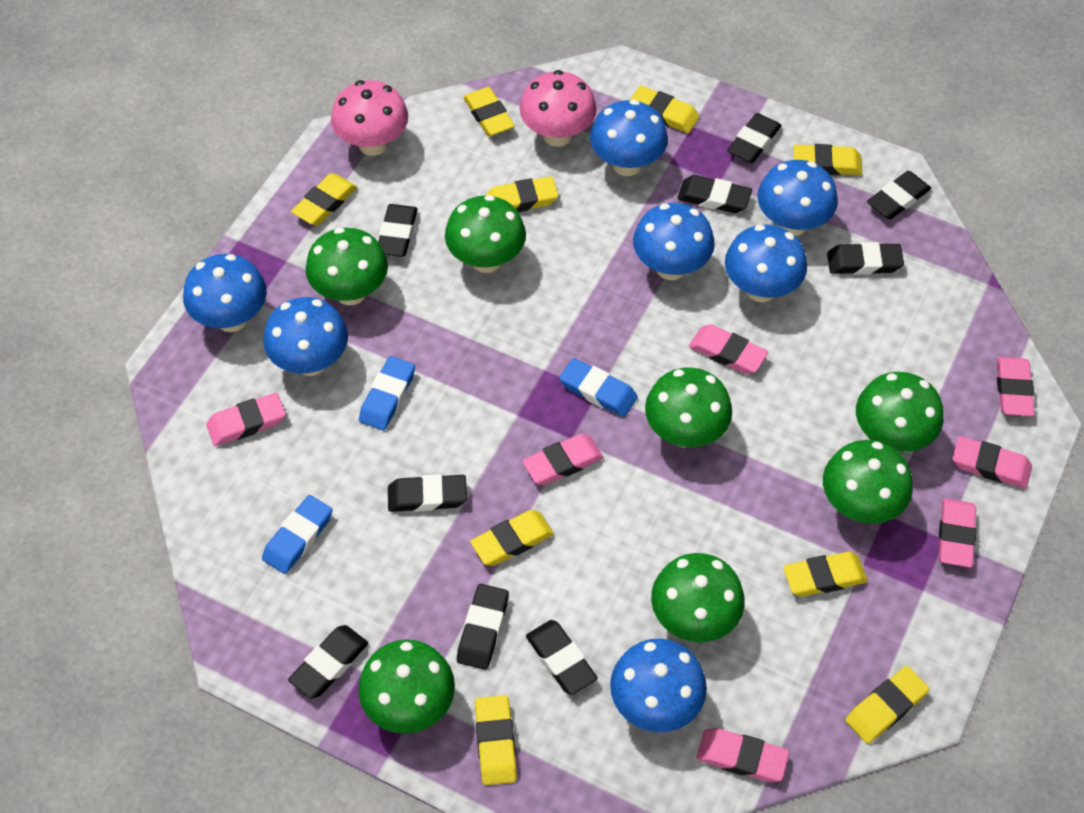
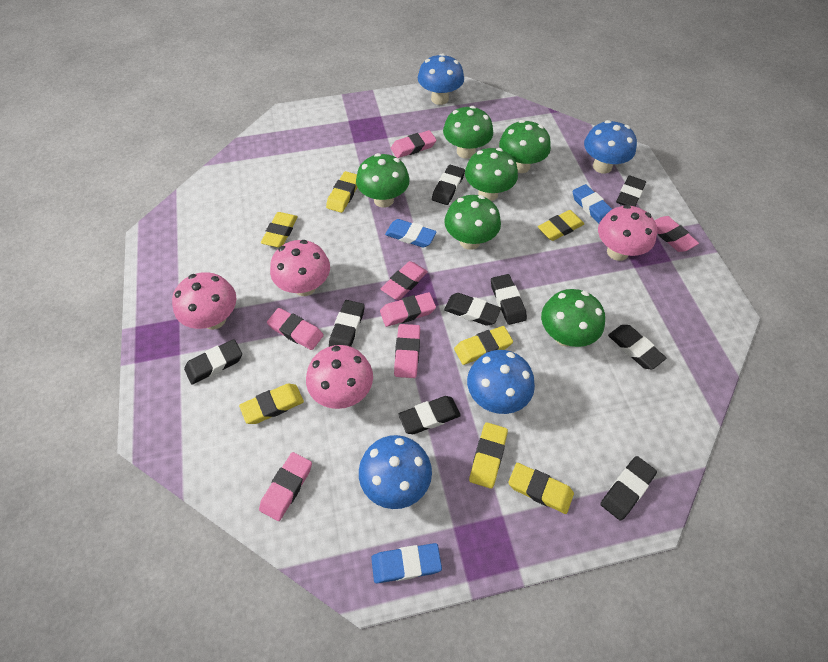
blue mushroom: [183,254,267,332] [263,297,348,376] [590,100,668,176] [610,638,707,732] [633,203,715,280] [725,224,807,302] [757,160,838,236] = 7 -> [359,435,432,509] [418,53,464,105] [467,350,535,414] [584,120,637,174] = 4
green mushroom: [306,227,388,305] [358,639,455,734] [445,195,526,273] [645,367,732,447] [651,553,745,642] [823,440,913,524] [856,372,943,452] = 7 -> [356,153,410,208] [443,106,493,159] [444,195,501,250] [465,148,518,201] [499,120,551,173] [541,289,605,347] = 6
pink mushroom: [331,80,408,156] [519,70,597,147] = 2 -> [172,272,237,330] [270,240,330,296] [306,345,373,409] [598,205,657,261] = 4
yellow eraser: [291,173,357,225] [463,87,515,136] [470,510,554,566] [475,695,517,785] [485,176,558,212] [630,85,699,133] [783,552,868,597] [794,144,862,175] [845,666,930,744] = 9 -> [239,384,304,424] [261,212,298,247] [326,171,358,213] [454,326,513,365] [469,422,508,489] [508,463,574,514] [538,210,584,241] = 7

